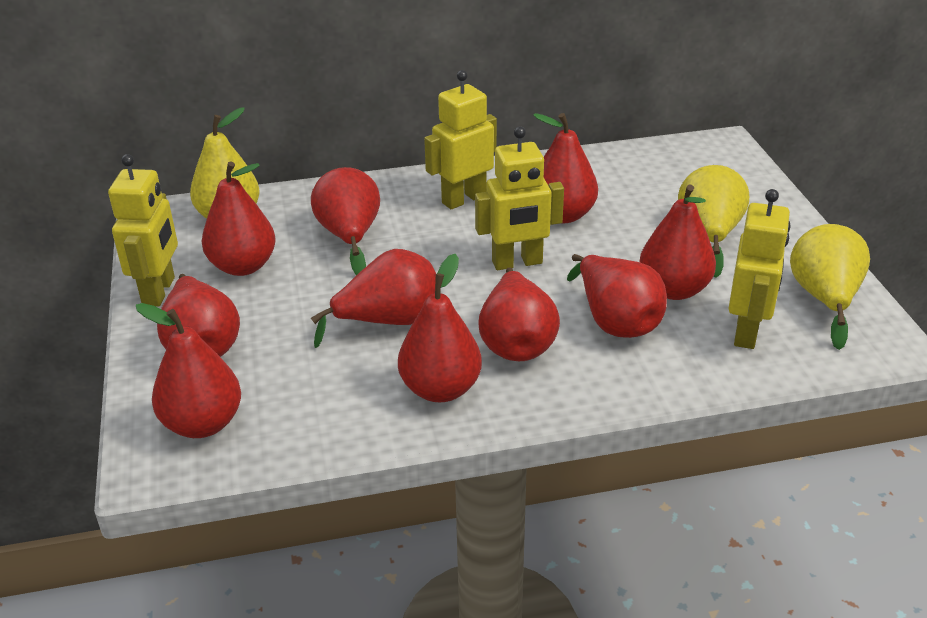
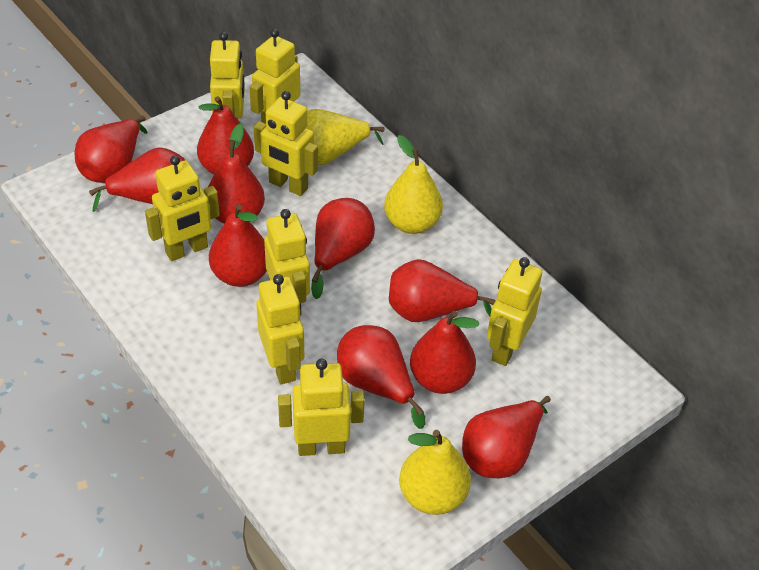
yellow robot: [108,154,178,307] [424,70,497,209] [475,127,564,270] [729,189,791,349] = 4 -> [145,155,220,261] [210,32,245,119] [250,29,300,124] [254,91,318,196] [256,274,304,384] [264,209,310,316] [278,358,365,456] [487,257,542,366] = 8

